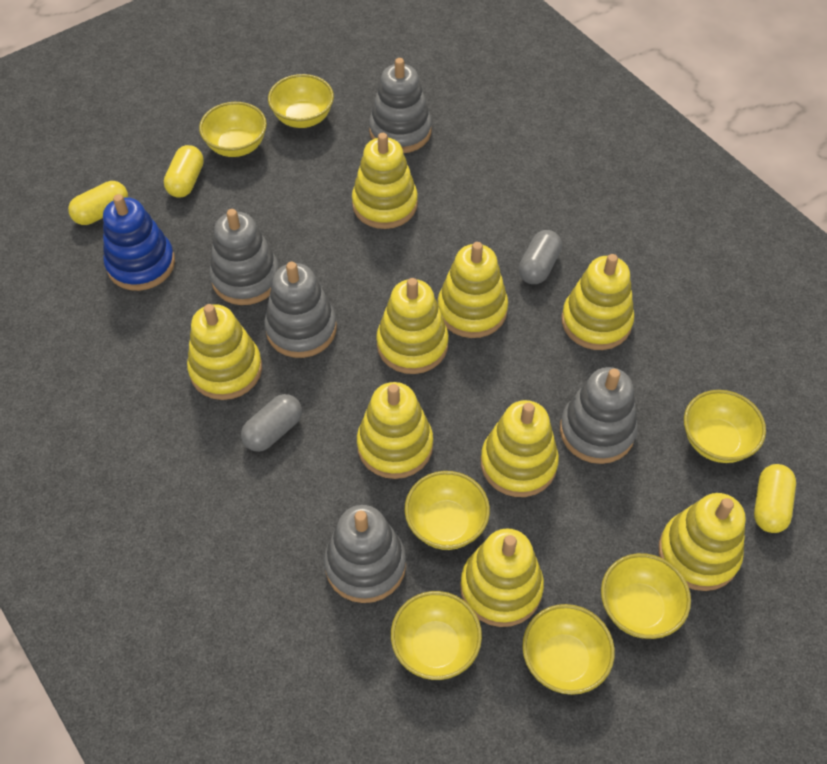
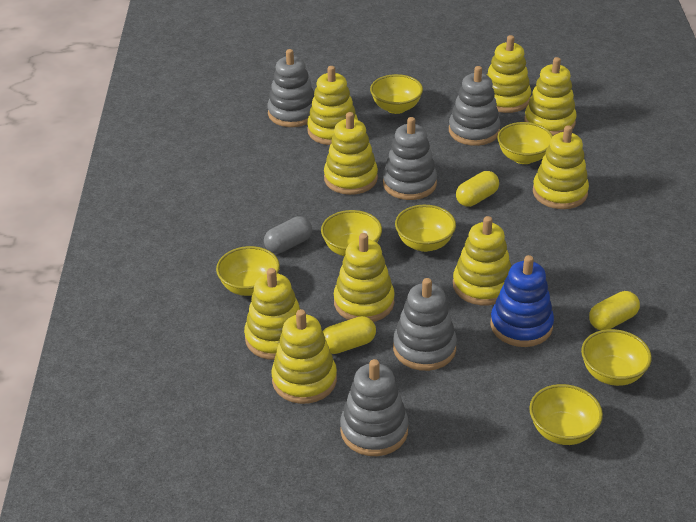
grey capsule: [241,394,302,452] [519,230,562,284] = 2 -> [264,216,312,254] = 1

